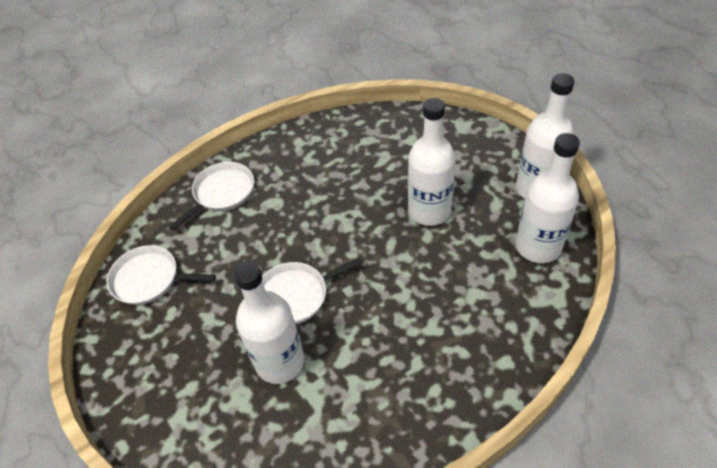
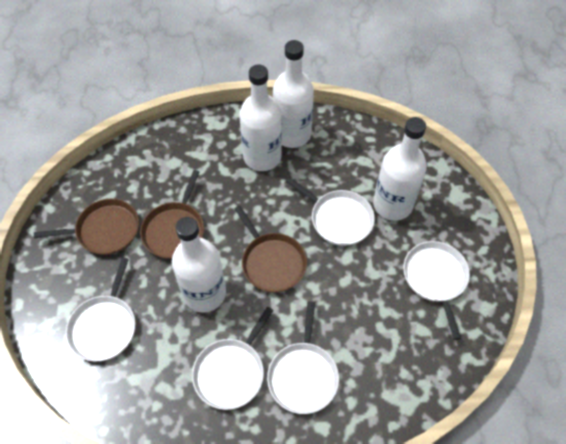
brown pan: none = 0 -> [34,199,139,255] [140,170,204,259] [235,206,307,293] = 3
white pan: [107,245,216,305] [169,162,254,230] [262,257,364,324] = 3 -> [66,257,135,361] [192,307,274,410] [267,301,339,414] [285,177,375,246] [403,241,470,340] = 5

